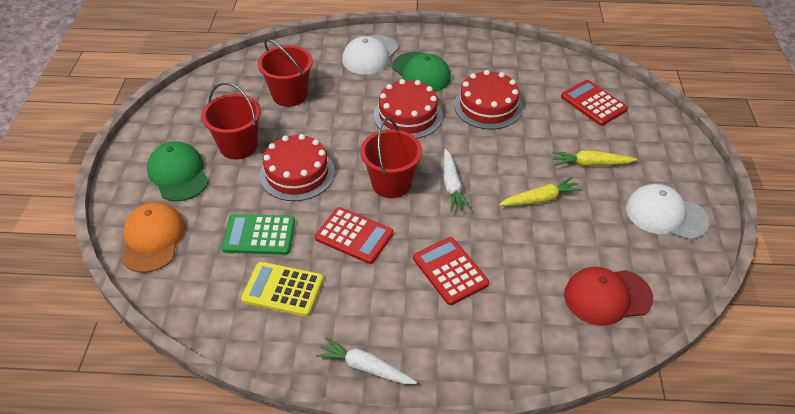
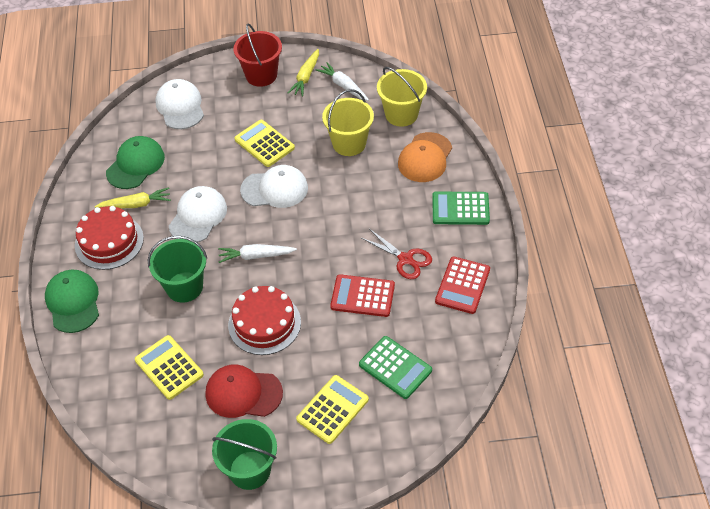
green bucket: none = 0 -> [148,236,207,303] [212,419,277,490] = 2
green calculator: [222,214,295,255] = 1 -> [359,336,432,399] [432,192,490,225] = 2
red bucket: [201,82,261,160] [258,39,313,107] [360,118,422,198] = 3 -> [234,23,282,87] = 1
red cake: [260,134,335,201] [374,79,443,139] [454,70,523,130] = 3 -> [75,206,144,270] [228,286,301,355] = 2
red calculator: [315,207,394,264] [413,237,489,305] [561,80,628,126] = 3 -> [330,274,395,317] [435,256,490,314] = 2
red scissors: none = 0 -> [361,229,432,279] = 1
white cap: [342,35,398,75] [626,184,709,240] = 2 -> [155,79,204,129] [169,186,227,243] [240,165,308,208] = 3
yellow bucket: none = 0 -> [322,89,374,156] [377,67,427,127] = 2
yellow calculator: [241,262,324,317] = 1 -> [135,335,204,400] [234,120,295,167] [296,375,369,444] = 3

